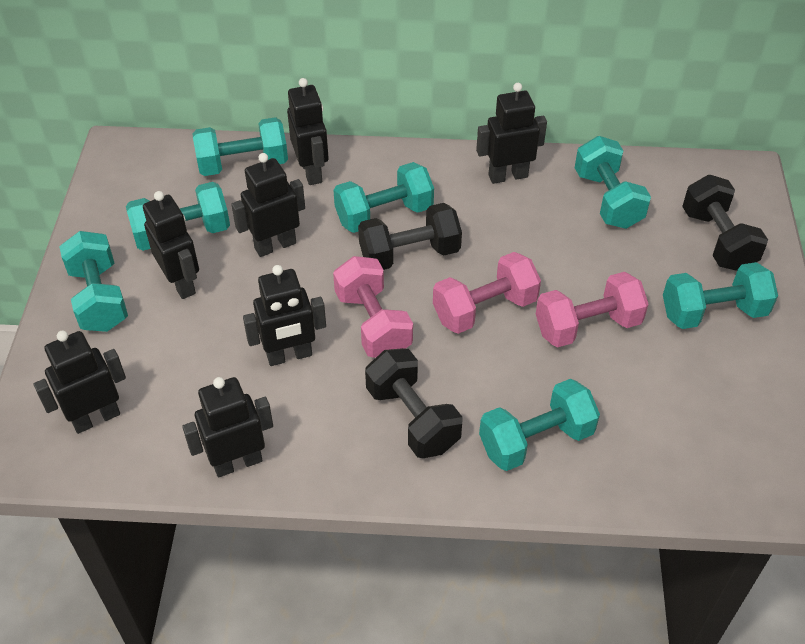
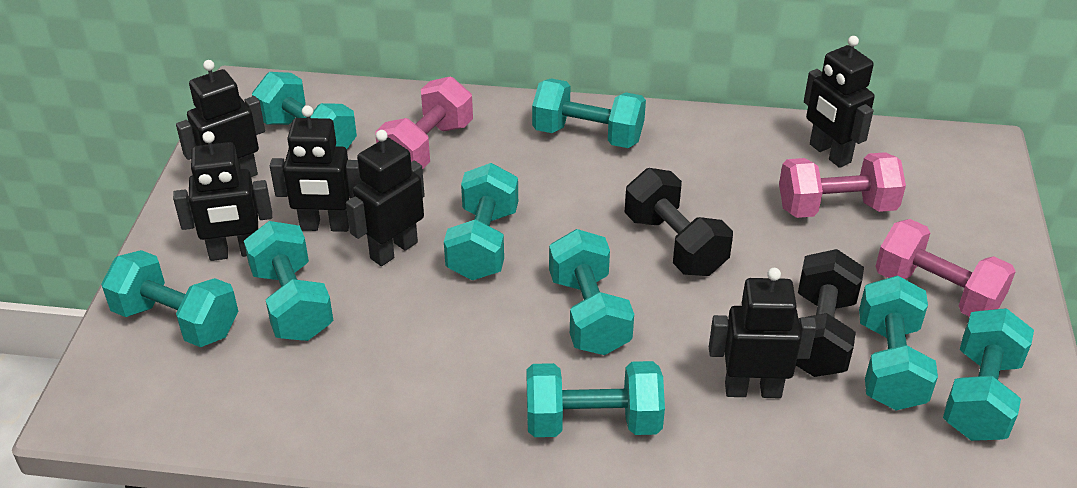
black dumbbell: [358,203,462,270] [365,348,463,458] [682,175,768,271] = 3 -> [625,168,733,276] [796,249,864,377] = 2
black robot: [34,330,126,434] [143,191,199,299] [182,377,273,477] [231,153,305,257] [243,265,326,366] [287,78,329,185] [476,83,547,184] = 7 -> [173,131,272,261] [176,60,265,177] [270,105,362,232] [346,130,425,266] [709,268,817,398] [804,36,875,168] = 6
turquoise dumbbell: [59,231,128,332] [126,182,230,251] [193,117,288,176] [333,162,434,233] [479,379,600,471] [575,136,651,229] [663,262,778,329] = 7 -> [101,250,238,347] [244,221,333,341] [252,72,357,149] [444,163,518,280] [527,361,665,437] [532,78,646,148] [549,229,634,355] [859,276,938,410] [943,308,1034,441] = 9

